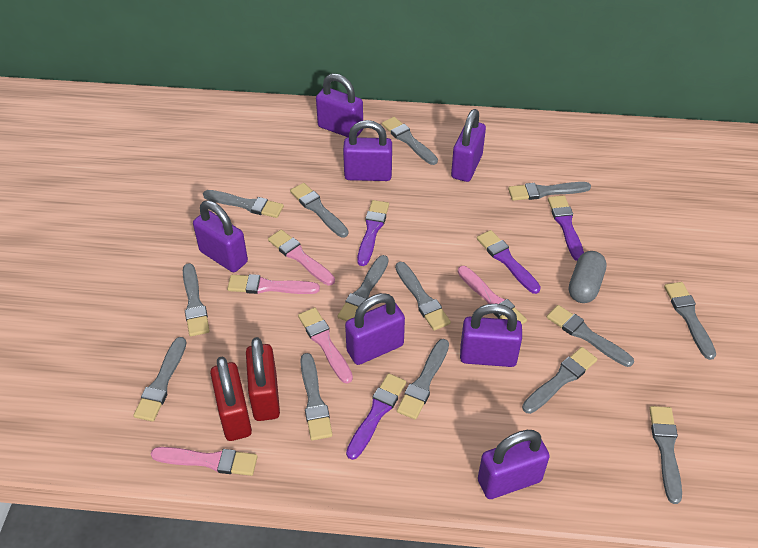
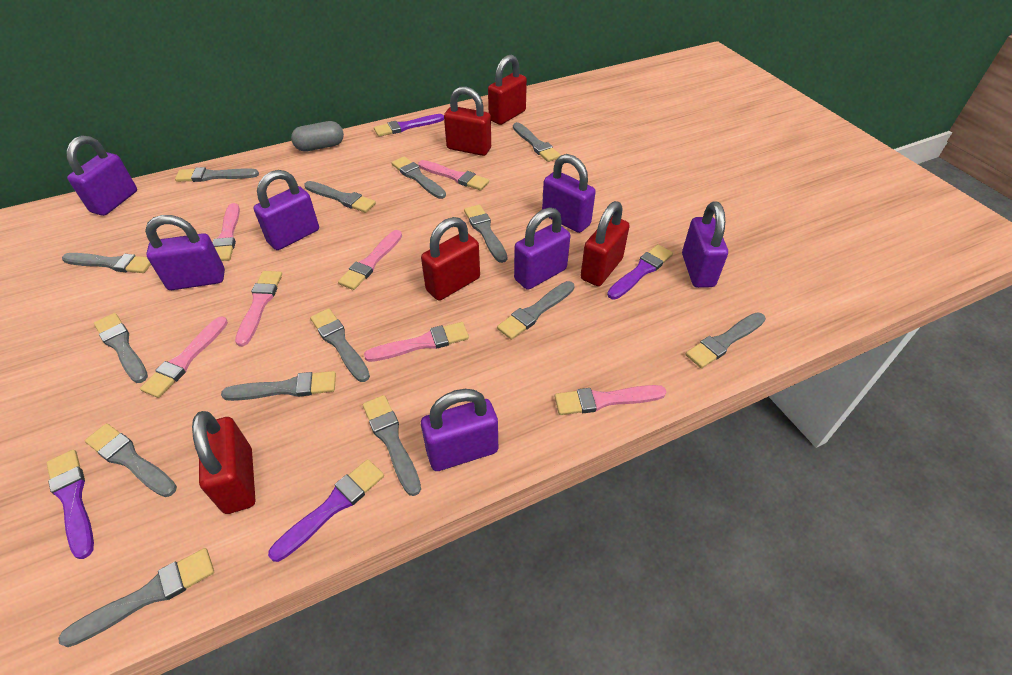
pink brush: [151,447,258,476] [227,274,320,294] [268,230,335,285] [298,308,353,384] [458,266,527,324] = 5 -> [140,316,228,398] [213,203,240,261] [235,271,282,346] [338,230,402,290] [364,322,469,362] [418,160,489,190] [554,385,666,415] = 7
red padlock: [210,357,252,441] [246,337,280,421] = 2 -> [192,411,255,514] [421,217,480,301] [444,86,491,156] [488,55,527,125] [580,201,630,286] = 5

